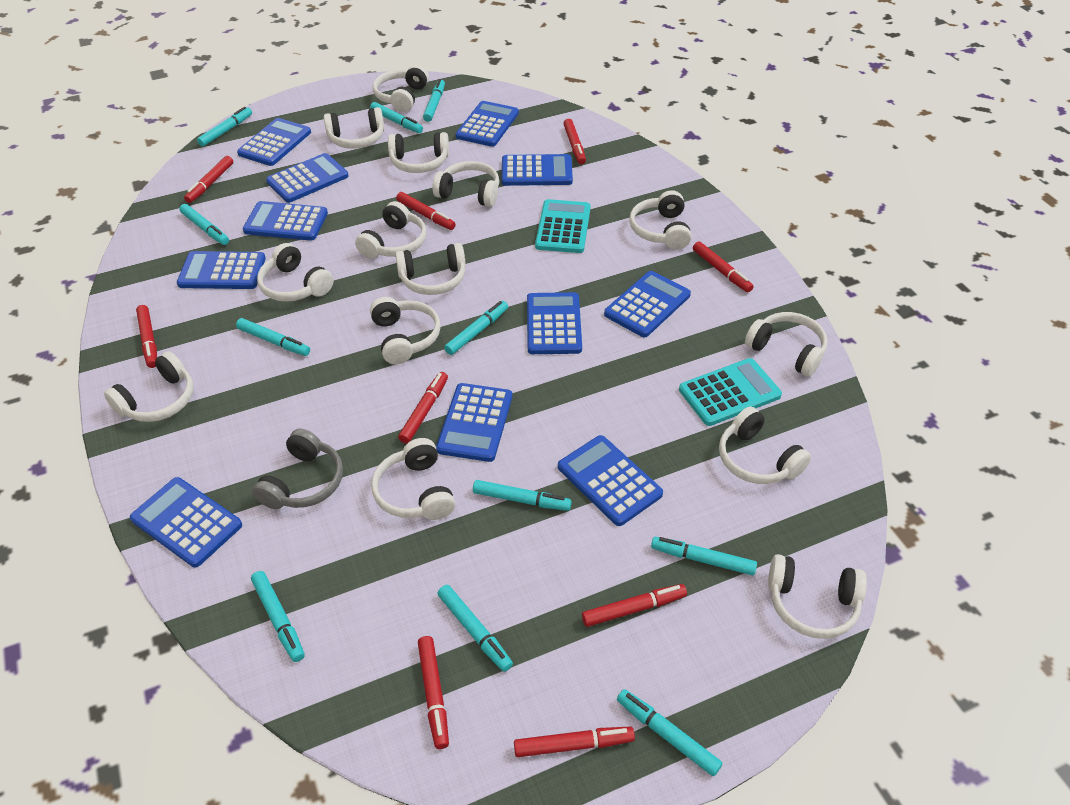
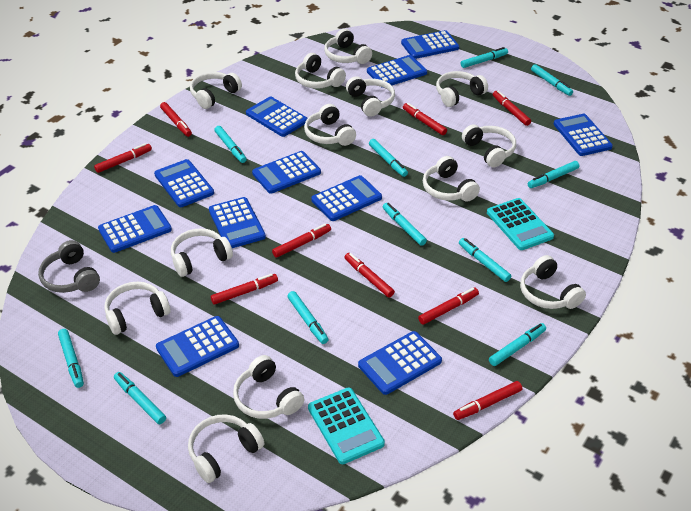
white headphones: [104,351,193,422] [257,243,334,302] [324,107,384,149] [355,201,427,259] [370,297,441,365] [371,438,455,520] [373,65,429,112] [388,132,449,173] [395,243,466,295] [432,161,499,207] [629,190,691,250] [719,407,811,484] [745,312,828,377] [768,554,867,639] = 14 -> [104,282,171,335] [171,228,233,277] [188,414,264,483] [190,72,242,109] [233,355,304,419] [295,53,346,89] [304,104,356,146] [324,29,372,64] [346,76,395,117] [423,156,480,202] [436,71,488,107] [462,125,516,168] [520,255,586,309] = 13

